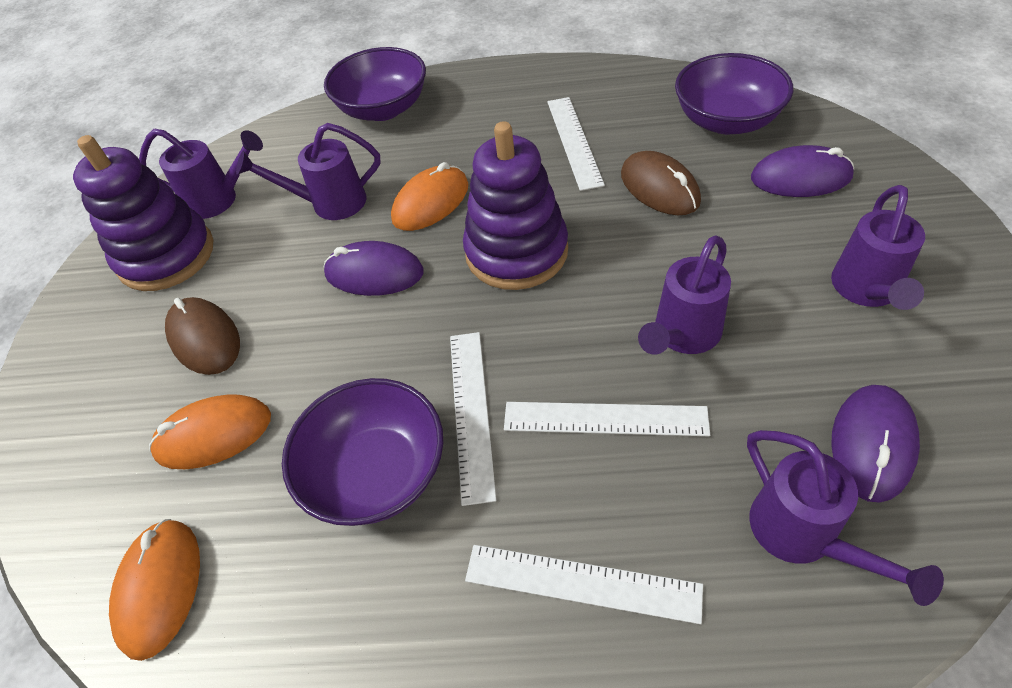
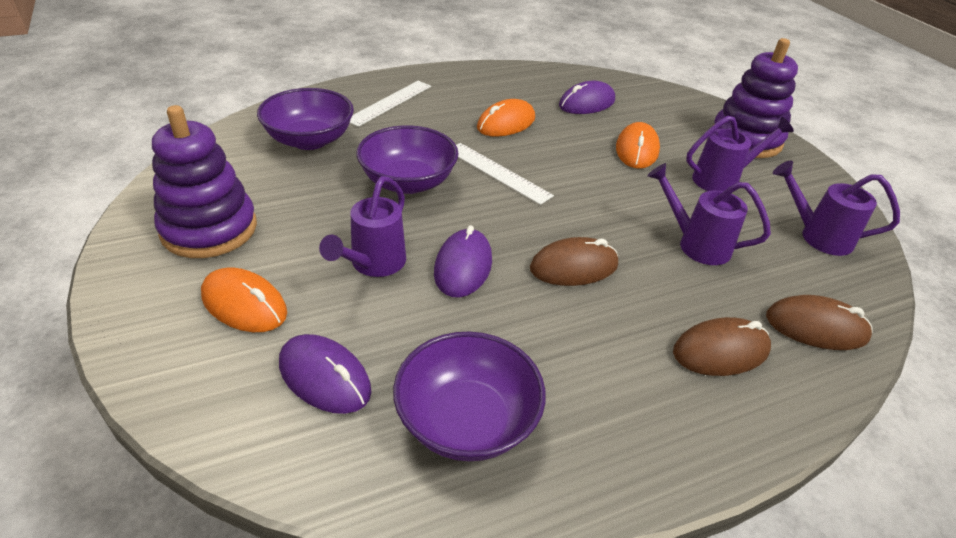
brown mouse: [165,297,240,375] [621,151,701,215] = 2 -> [530,237,618,286] [673,317,771,376] [766,295,873,350] = 3
purple watering can: [139,129,263,219] [236,123,381,220] [638,235,731,355] [747,430,944,606] [831,185,925,310] = 5 -> [319,176,406,277] [647,163,771,265] [686,116,794,191] [773,160,900,256] = 4
white ruler: [450,332,496,506] [465,545,703,624] [504,402,710,436] [547,97,605,191] = 4 -> [350,81,431,127] [456,143,554,205] = 2

